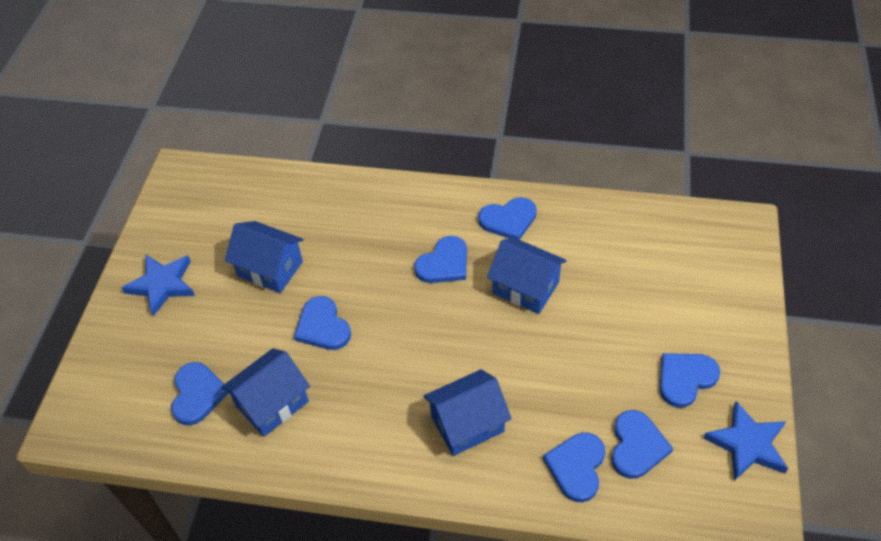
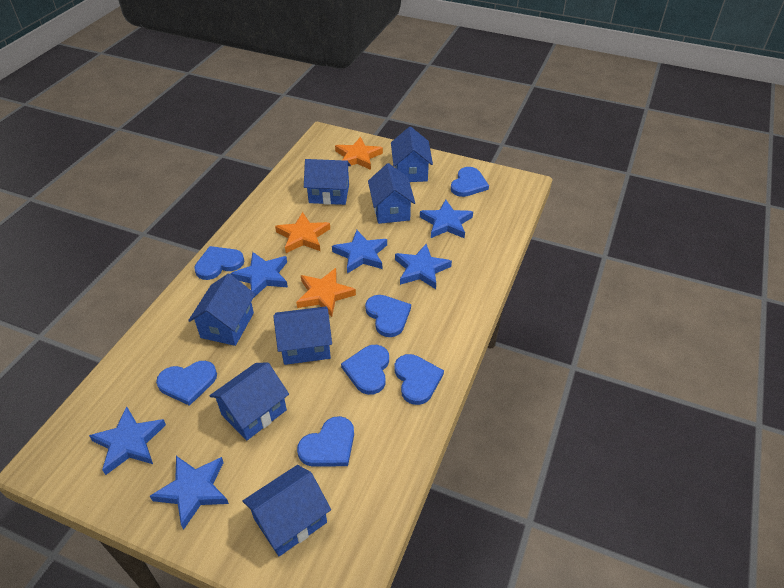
blue house: [221,348,310,437] [225,221,304,293] [423,369,512,456] [487,238,567,314] = 4 -> [188,273,255,346] [210,362,289,440] [243,465,331,557] [273,306,332,365] [304,159,351,205] [368,163,415,224] [391,127,433,182] = 7
blue star: [122,255,195,316] [703,401,788,481] = 2 -> [89,406,166,475] [150,456,229,530] [230,252,288,297] [332,230,387,273] [395,244,452,289] [420,200,473,239] = 6
orange star: none = 0 -> [275,212,330,253] [296,268,356,317] [335,137,383,170] = 3

